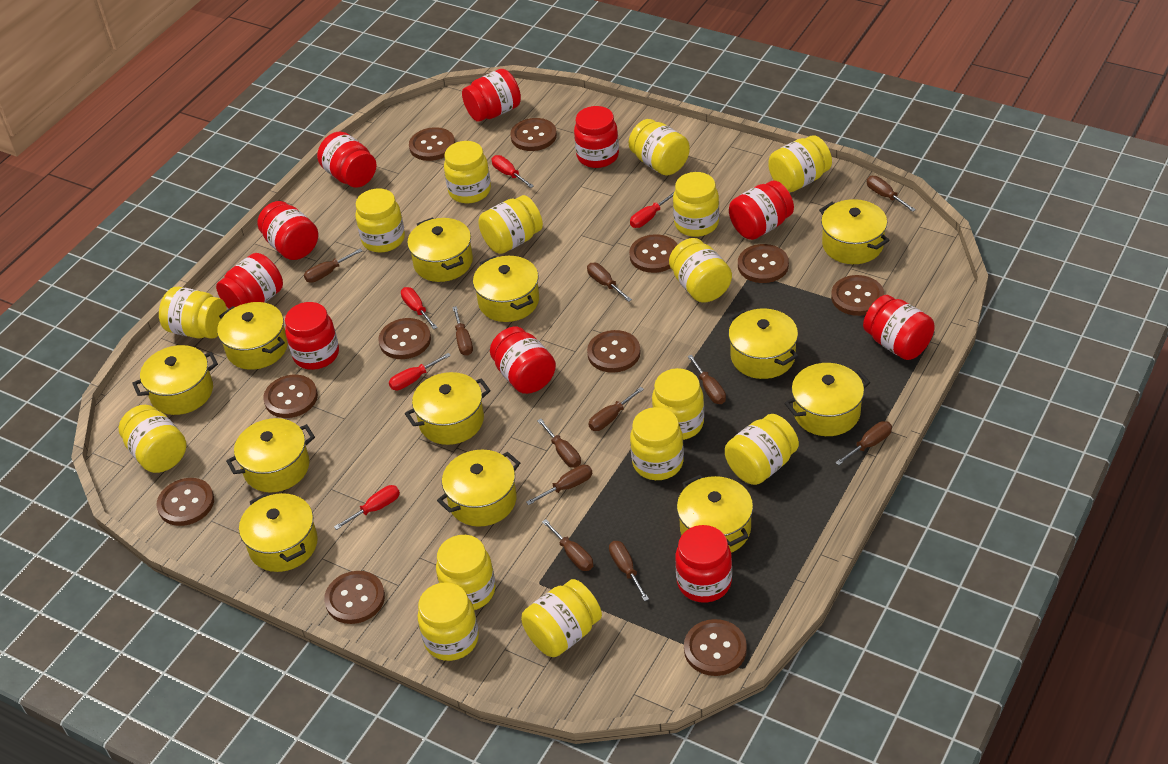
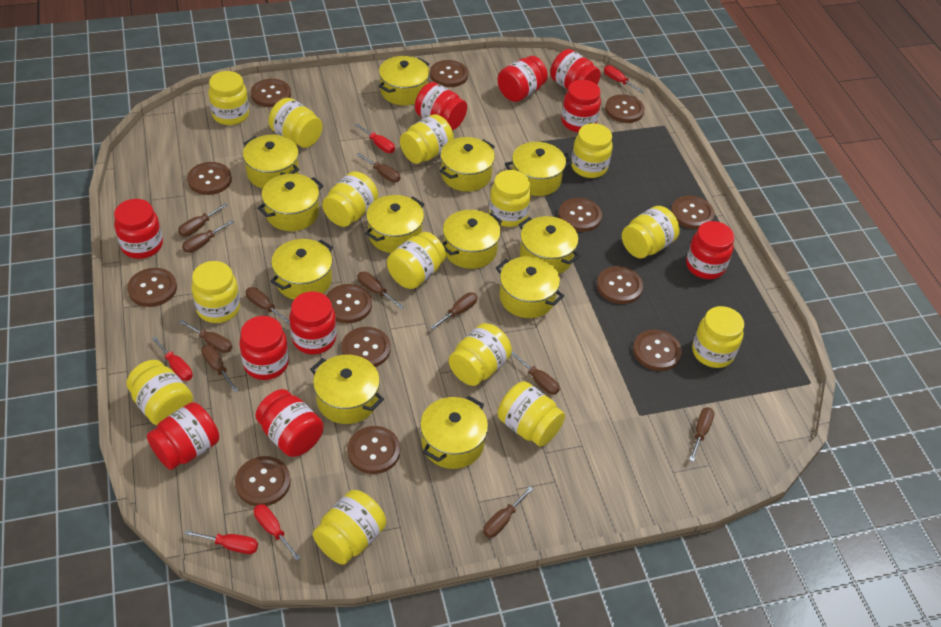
brown button: [157,478,214,526] [263,375,318,418] [324,571,385,624] [378,318,431,359] [409,127,455,161] [510,118,557,151] [587,330,641,373] [629,234,678,273] [684,619,747,676] [738,244,789,283] [831,275,884,316] = 11 -> [127,268,177,307] [187,162,232,195] [235,456,291,506] [251,79,291,107] [326,284,372,323] [341,327,391,367] [347,426,400,474] [430,60,468,87] [558,198,602,232] [597,266,643,304] [605,94,645,123] [633,330,682,371] [671,196,715,229] = 13
yellow jar: [119,405,187,473] [159,287,227,339] [355,189,405,252] [418,582,479,661] [436,535,495,610] [444,141,491,203] [478,195,543,254] [521,579,602,657] [629,119,690,176] [630,407,684,480] [652,368,704,440] [669,238,732,303] [673,172,719,237] [725,414,799,485] [768,135,832,192] = 15 -> [126,360,193,426] [191,261,240,323] [208,71,249,125] [269,98,323,148] [313,490,386,565] [322,171,378,227] [387,232,446,289] [400,114,454,164] [449,323,512,386] [489,170,531,227] [498,381,565,447] [571,123,612,178] [622,206,680,258] [692,306,744,368] = 14

